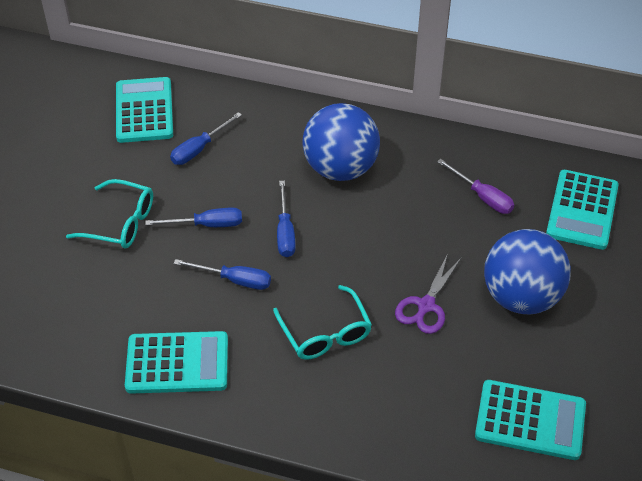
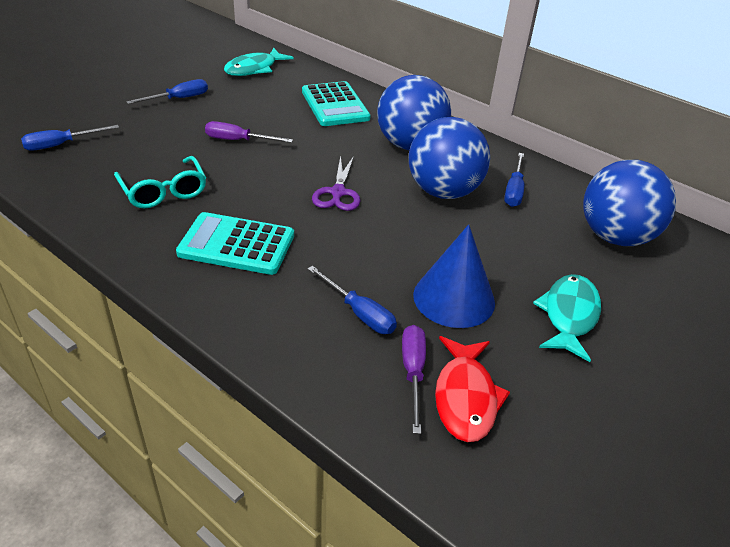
blue ball: [302,103,380,181] [484,229,571,314] = 2 -> [377,75,451,150] [409,117,490,199] [583,160,676,246] = 3
blue cone: none = 0 -> [413,224,495,328] = 1
purple screwdriver: [437,159,514,214] = 1 -> [205,121,293,143] [402,325,426,434] = 2
red fish: none = 0 -> [435,336,510,442] = 1
turquoise calculator: [116,77,173,143] [125,331,228,394] [475,380,586,460] [546,170,619,250] = 4 -> [176,212,294,275] [302,81,371,126] = 2
turquoise fish: none = 0 -> [224,48,294,76] [533,274,601,362] = 2
turquoise glasses: [66,179,153,249] [273,285,372,360] = 2 -> [114,156,206,209] = 1

